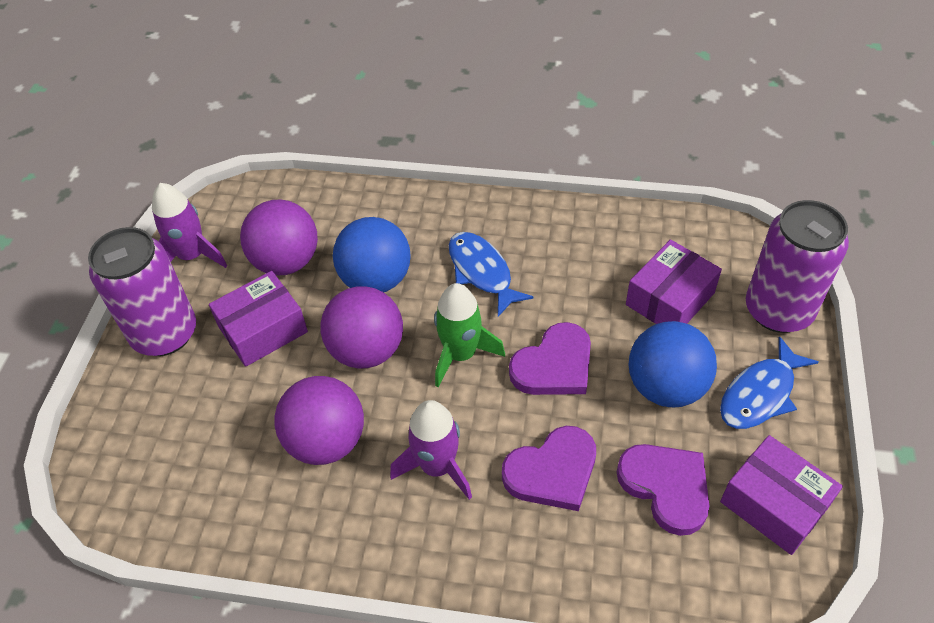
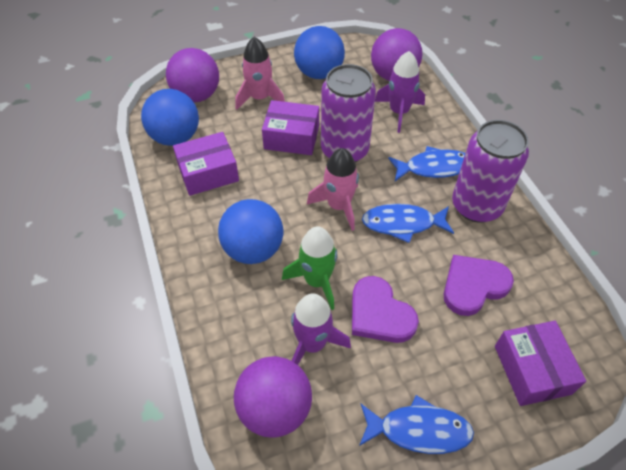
blue ball: [333,217,411,292] [628,321,717,407] = 2 -> [141,89,199,146] [218,199,283,264] [294,26,345,79] = 3
blue fish: [449,232,534,317] [720,336,818,429] = 2 -> [359,395,474,454] [362,204,454,243] [388,146,465,181] = 3
pink rocket: none = 0 -> [235,37,285,110] [307,148,359,231] = 2
purple heart: [502,426,596,511] [509,322,591,395] [617,444,709,536] = 3 -> [352,276,419,343] [444,255,514,316] = 2

